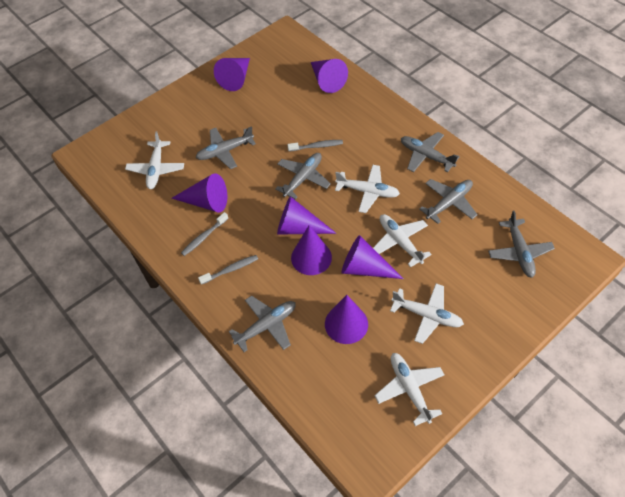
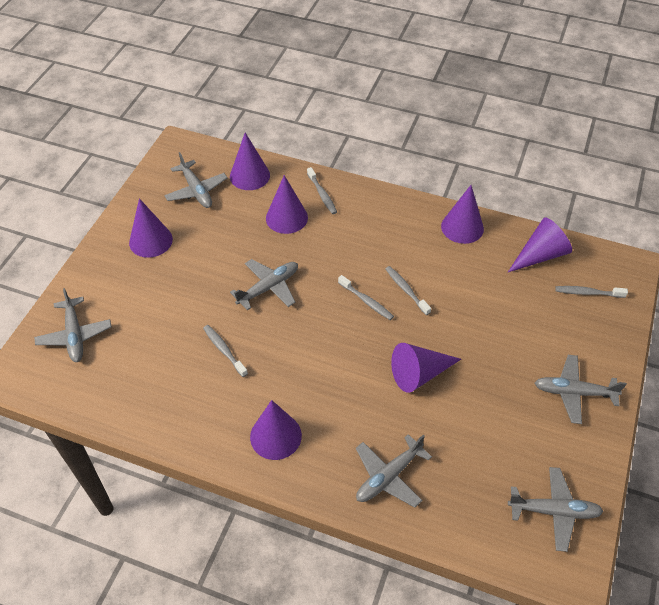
grey toothbrush: [181,212,229,256] [198,255,258,285] [287,140,343,151] = 3 -> [203,325,248,377] [307,167,337,214] [338,275,394,320] [386,266,431,315] [555,286,628,298] = 5
white plane: [125,132,184,189] [335,165,400,213] [373,214,432,268] [375,353,444,426] [390,283,464,344] = 5 -> none = 0

